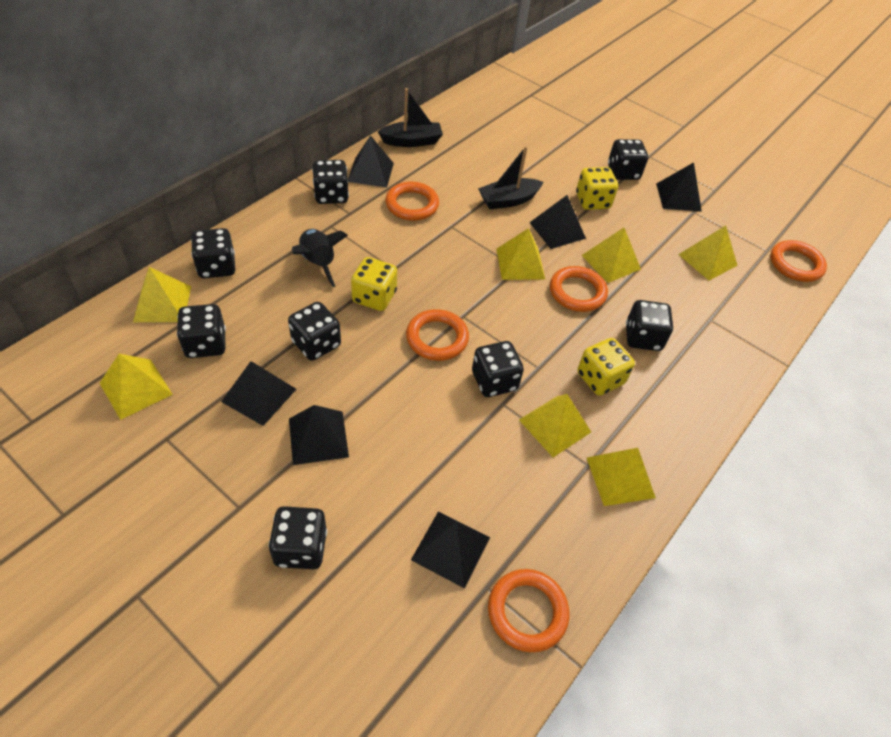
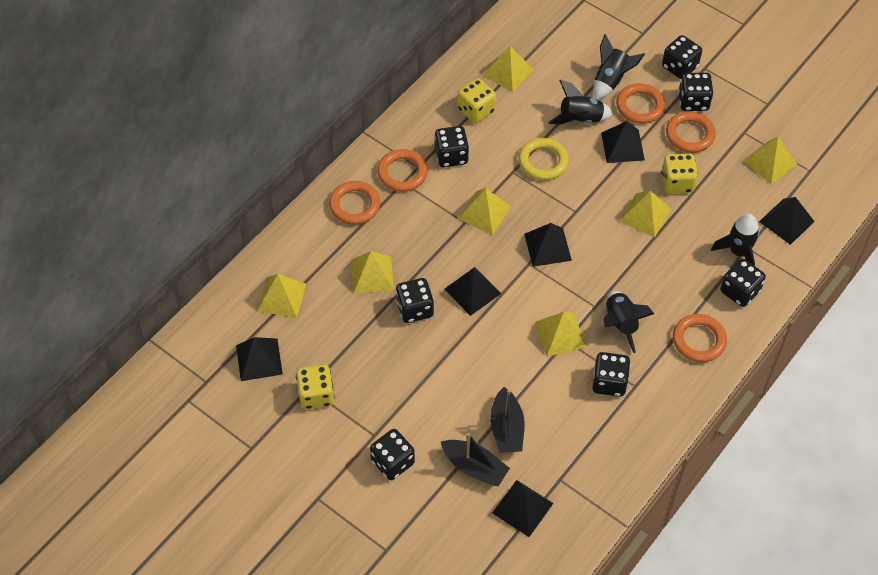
black dice: [177,304,226,358] [191,228,235,278] [269,506,327,569] [288,302,341,361] [312,160,349,204] [472,341,524,397] [608,139,648,180] [626,300,673,351] = 8 -> [370,429,415,480] [396,278,434,323] [434,126,469,167] [592,352,631,397] [662,35,702,79] [678,73,713,111] [720,259,766,307] = 7
black rocket: [292,229,348,287] = 1 -> [548,80,613,124] [593,34,645,100] [603,291,654,353] [711,214,759,266] = 4
yellow ring: none = 0 -> [519,138,569,180] = 1

